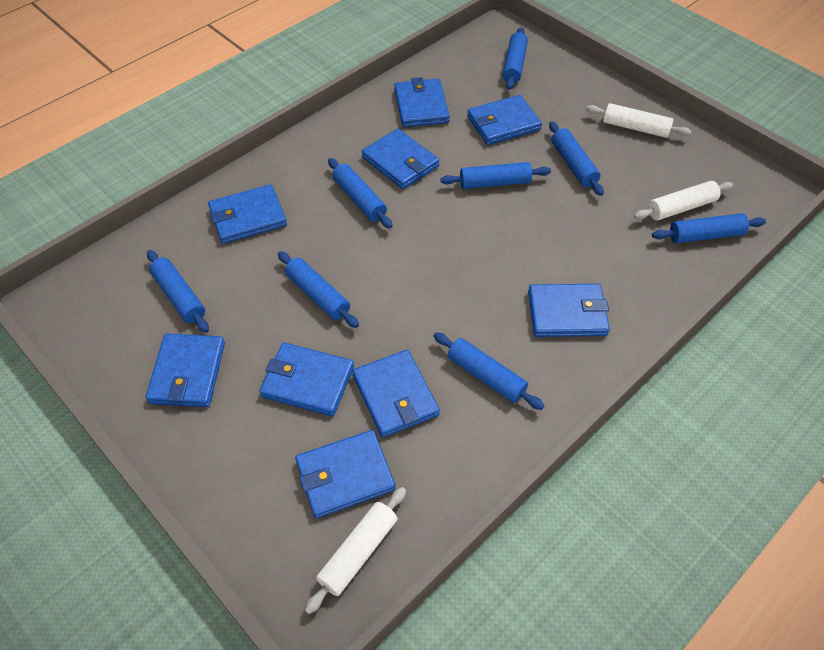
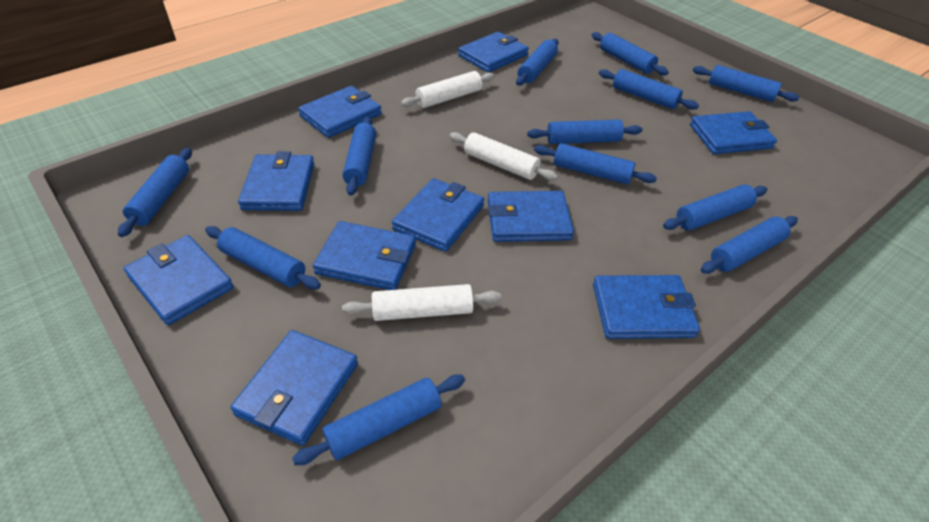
blue rolling pin: [147,250,209,333] [278,251,359,328] [328,158,393,228] [434,332,544,410] [440,162,551,189] [503,27,528,90] [549,122,604,196] [652,213,766,244] = 8 -> [118,148,192,237] [205,226,321,289] [292,374,465,465] [343,117,376,196] [516,39,559,86] [527,119,642,144] [534,143,657,185] [592,32,669,75] [599,69,699,110] [663,184,767,231] [693,65,800,102] [700,216,798,274] = 12
blue wallet: [146,333,225,407] [208,184,287,244] [259,342,354,416] [295,430,396,518] [352,350,440,438] [362,129,440,189] [394,77,450,127] [467,95,542,145] [528,284,610,337] = 9 -> [124,235,234,325] [231,330,358,446] [238,151,314,211] [298,86,382,138] [313,221,416,290] [392,178,484,252] [458,32,529,72] [488,191,574,242] [593,275,700,339] [690,111,777,154] = 10

